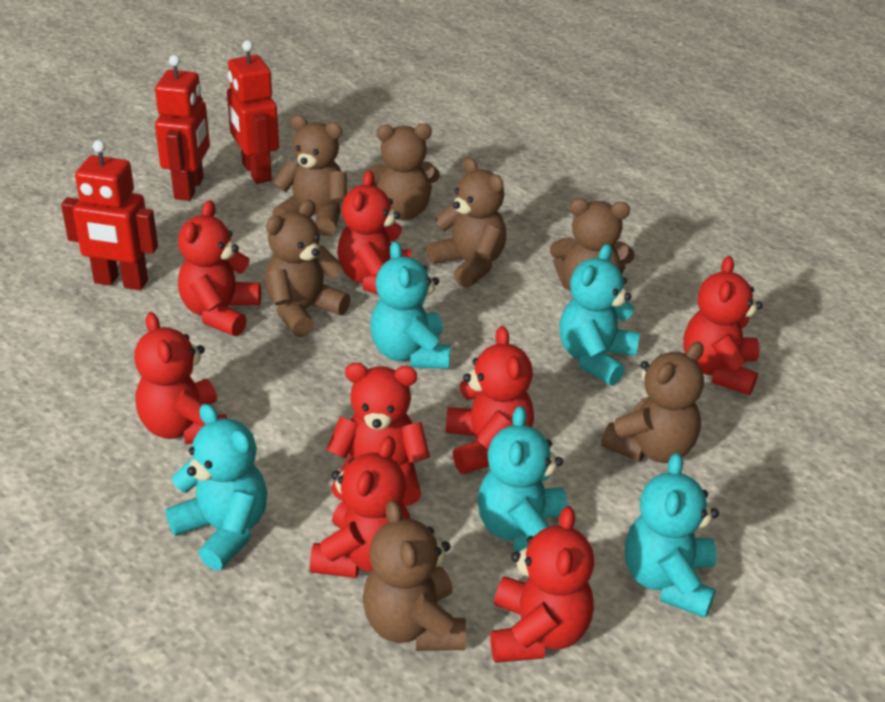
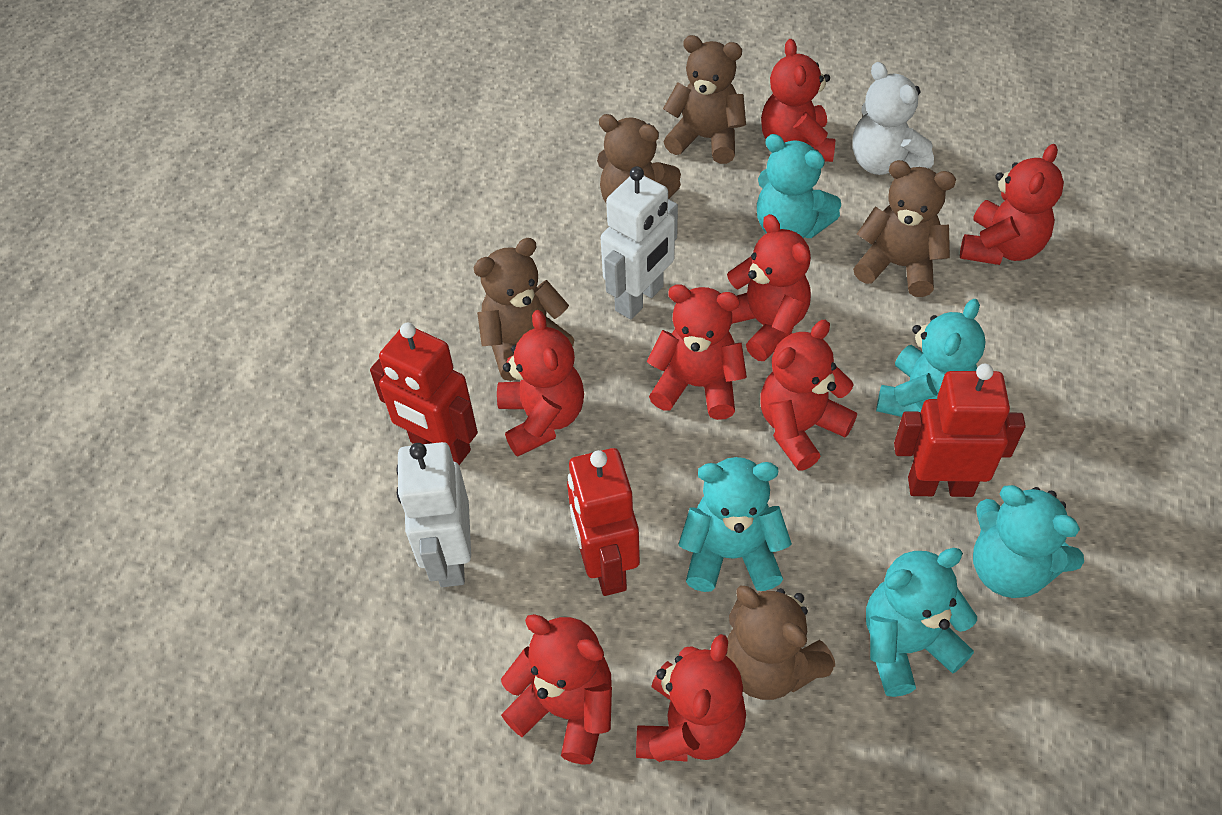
brown teddy bear: [265,200,351,337] [272,115,347,236] [362,123,440,220] [363,500,466,651] [426,157,506,288] [550,198,635,291] [601,342,704,463] = 7 -> [473,238,575,381] [597,114,681,203] [663,35,746,164] [726,586,835,700] [853,160,956,297] = 5
white robot: none = 0 -> [396,442,471,587] [601,166,678,319] = 2
white teddy bear: none = 0 -> [852,62,934,175] = 1

